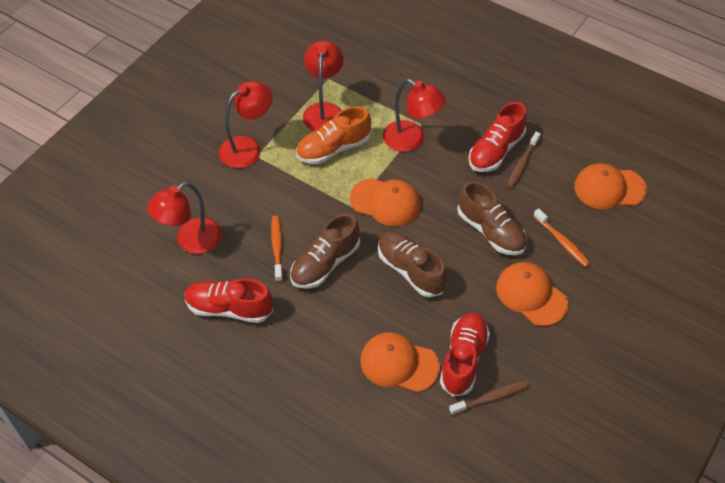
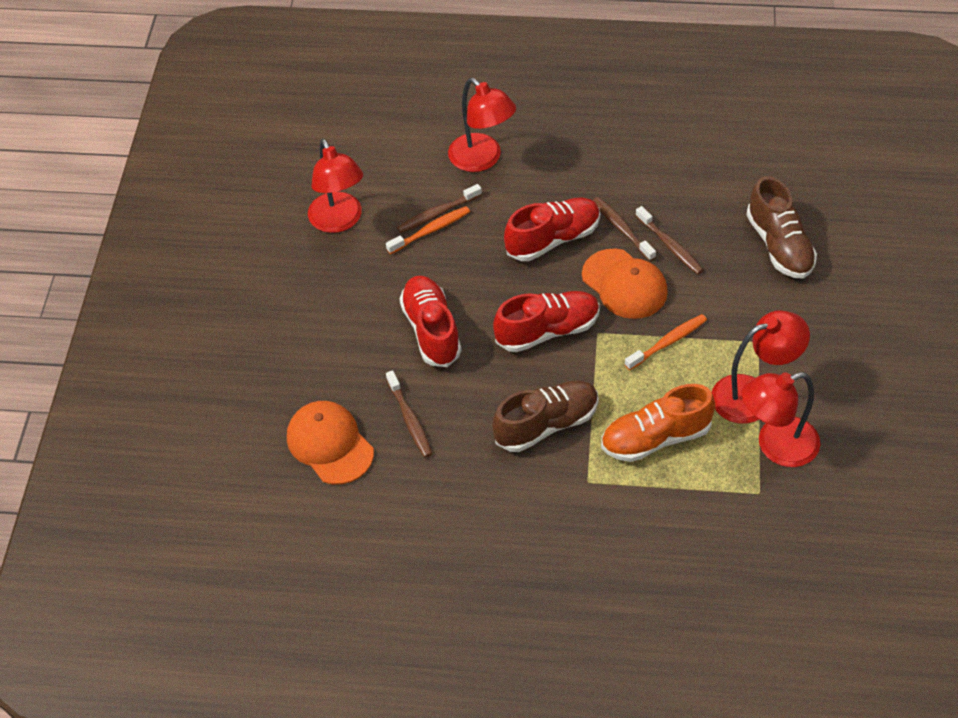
brown shoe: [290,214,360,289] [378,231,447,297] [457,181,527,255] = 3 -> [492,381,599,452] [746,176,817,279] = 2
brown toothbrush: [449,380,529,415] [507,132,541,189] = 2 -> [386,370,432,457] [397,184,482,233] [593,197,656,261] [636,206,703,275] = 4
orange cap: [350,178,421,226] [360,332,440,392] [496,262,568,326] [574,163,647,209] = 4 -> [287,401,374,485] [582,249,668,319] = 2

